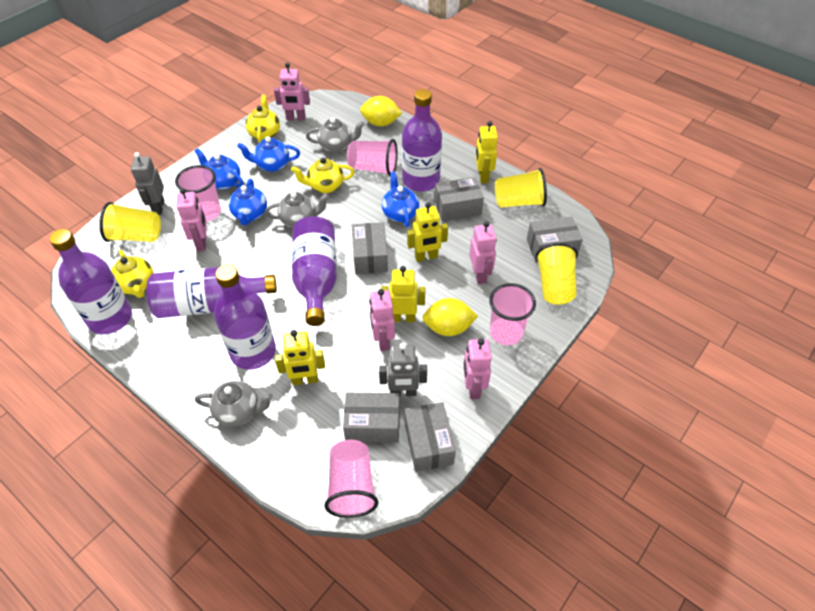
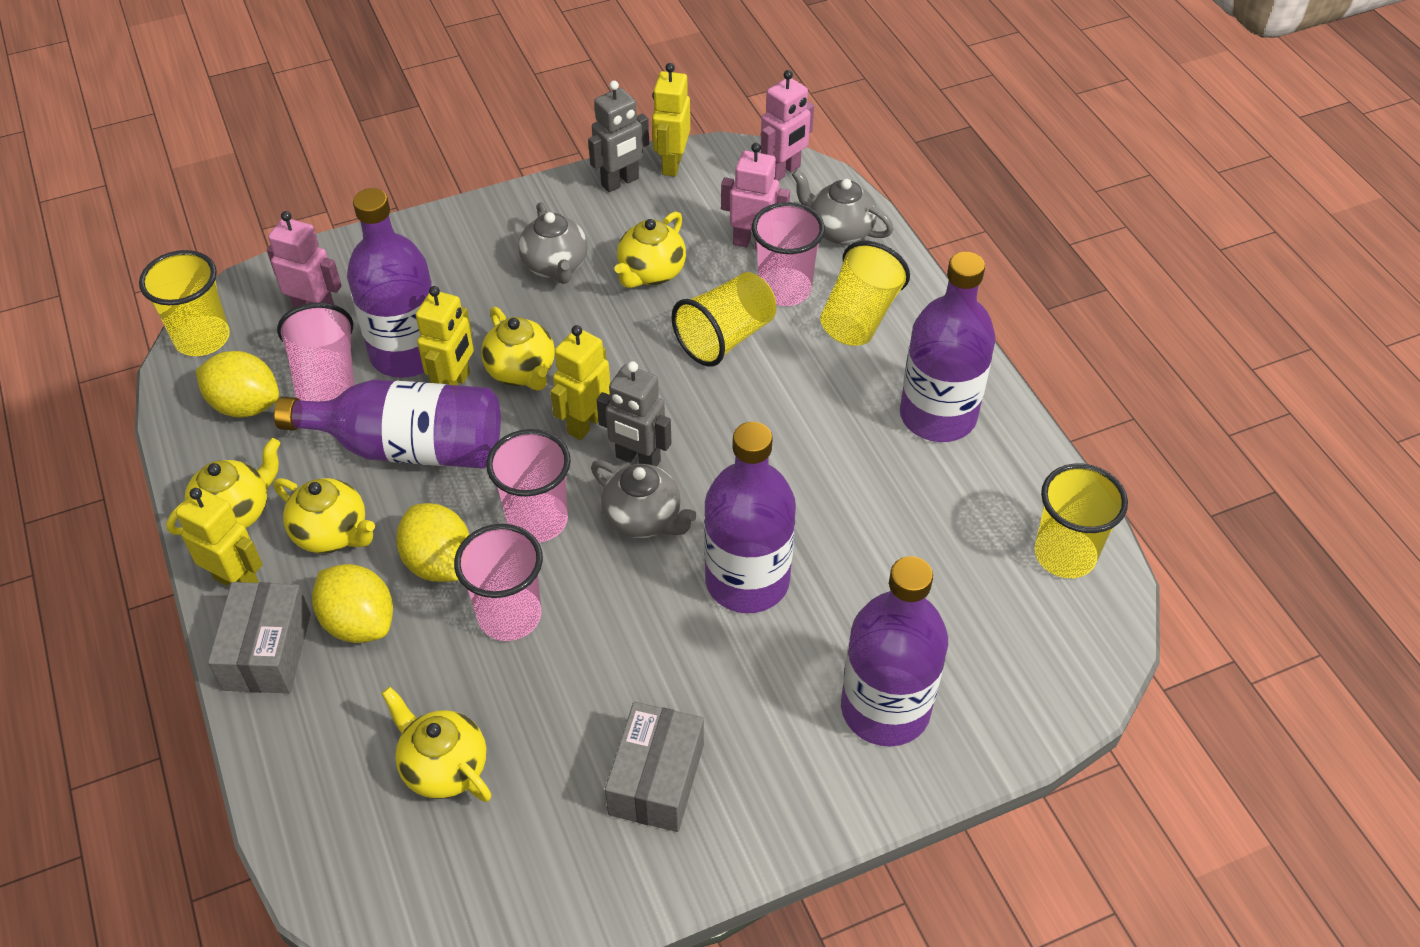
blue teapot: [195,148,244,190] [229,179,267,225] [237,136,300,172] [382,171,419,227] = 4 -> none = 0
grey box: [343,393,400,443] [352,222,388,274] [405,402,456,472] [434,177,484,222] [527,217,583,262] = 5 -> [208,582,311,693] [605,702,704,832] = 2
pink robot: [176,188,207,251] [274,63,310,120] [369,289,395,351] [463,338,492,399] [469,221,497,284] = 5 -> [267,211,342,308] [721,143,790,250] [761,70,814,181] = 3
yellow cup: [99,202,161,242] [495,168,547,208] [535,243,578,305] = 3 -> [139,250,230,356] [672,272,776,367] [820,241,910,346] [1034,464,1128,578] = 4
yellow lemon: [360,96,402,126] [423,298,478,336] = 2 -> [196,351,279,418] [312,564,393,643] [396,503,469,582] = 3
yellow teapot: [111,250,154,298] [246,95,280,143] [291,158,355,193] = 3 -> [167,438,280,535] [273,478,375,553] [381,687,491,802] [481,307,555,391] [615,211,686,288] = 5

